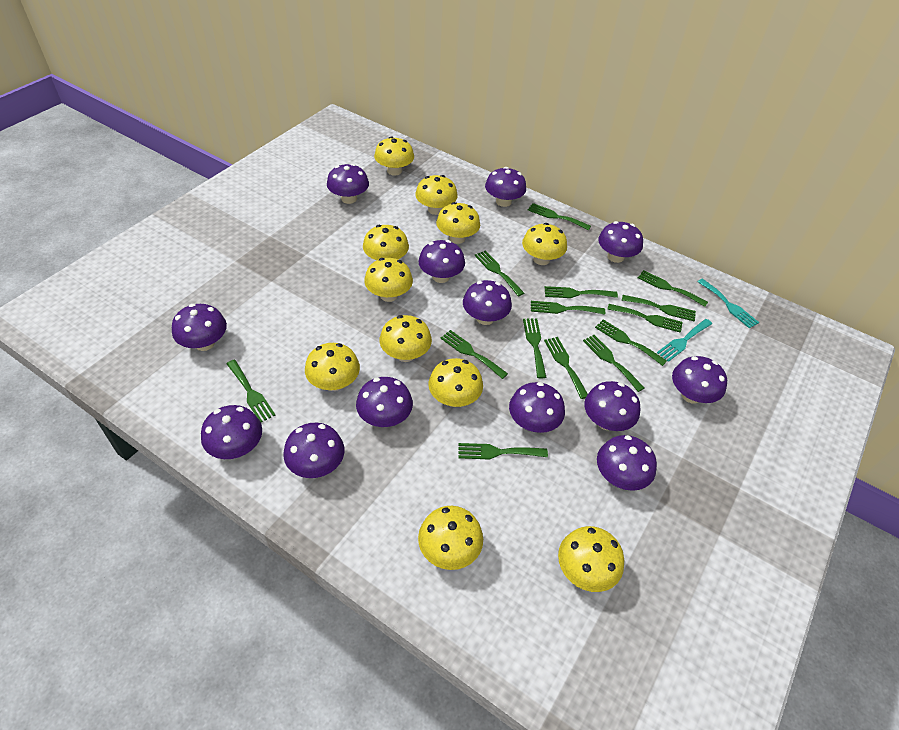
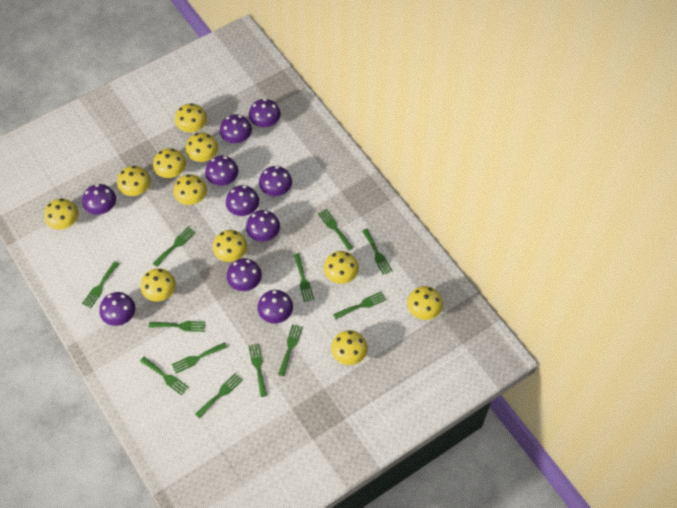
green fork: [226,360,275,422] [440,330,508,379] [459,443,548,460] [474,250,524,296] [523,318,546,378] [528,203,591,230] [531,301,605,315] [544,286,618,298] [544,337,588,399] [583,335,644,392] [595,319,667,366] [607,304,683,333] [622,295,696,321] [638,270,708,307] = 14 -> [82,261,119,308] [140,357,189,396] [149,321,205,332] [153,227,196,267] [172,342,227,373] [195,373,242,419] [249,344,267,397] [278,324,303,376] [293,253,314,302] [318,209,354,251] [333,291,386,319] [362,229,392,275] = 12
purple mushroom: [172,304,227,351] [201,405,262,459] [283,423,344,478] [327,164,369,204] [356,377,413,427] [418,240,465,283] [463,280,512,325] [485,167,526,207] [509,382,565,433] [584,381,640,431] [597,435,657,491] [598,221,643,263] [672,356,727,404] = 13 -> [82,184,116,215] [99,292,136,326] [205,156,238,186] [220,114,252,143] [226,185,259,216] [227,258,262,291] [246,210,280,242] [249,99,281,128] [257,290,293,323] [259,166,292,196] = 10
turquoise fork: [657,319,712,362] [697,279,759,328] = 2 -> none = 0

